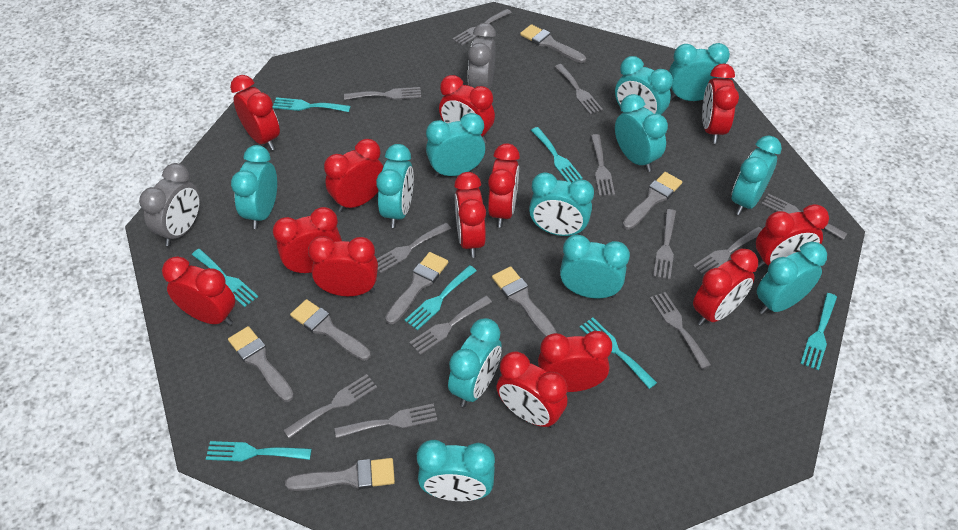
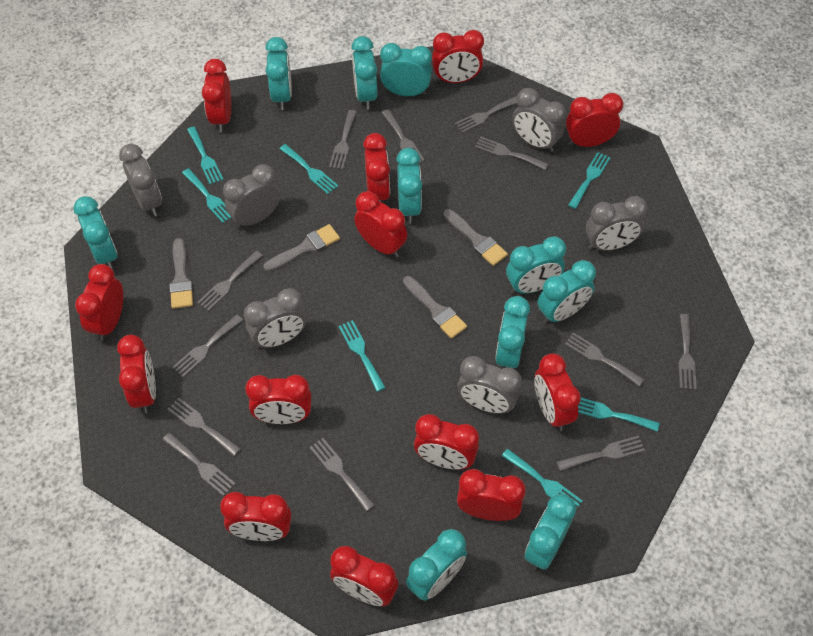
grey brush: [228,326,294,402] [285,458,395,491] [290,299,371,361] [385,252,448,324] [492,266,557,337] [520,24,586,63] [622,172,682,230] = 7 -> [169,238,193,309] [263,224,340,272] [403,276,467,339] [444,209,508,266] = 4
grey clock: [139,163,200,246] [468,23,496,89] = 2 -> [119,144,162,217] [223,164,280,228] [244,288,306,349] [457,356,521,414] [512,88,566,152] [586,196,647,251] = 6
turquoise clock: [231,145,277,229] [376,144,414,228] [417,440,495,501] [426,113,485,177] [448,318,502,407] [529,172,594,236] [560,235,630,298] [615,56,673,115] [615,94,668,172] [669,43,730,101] [732,136,782,215] [757,241,827,315] = 12 -> [73,196,117,270] [265,37,292,110] [351,36,377,109] [380,43,432,96] [396,148,422,224] [406,529,467,601] [495,296,530,368] [506,236,566,294] [525,494,576,570] [537,260,596,324] = 10

